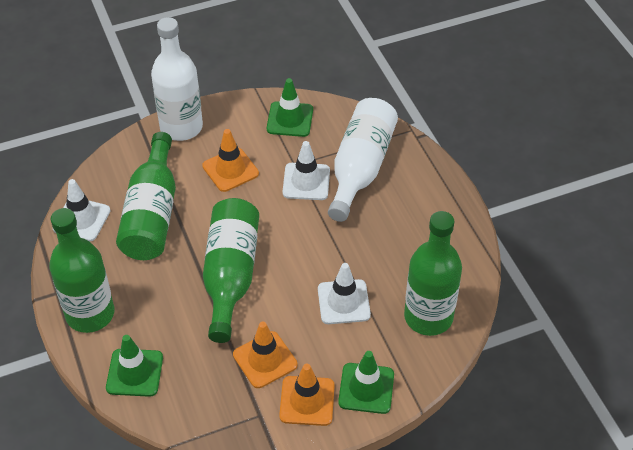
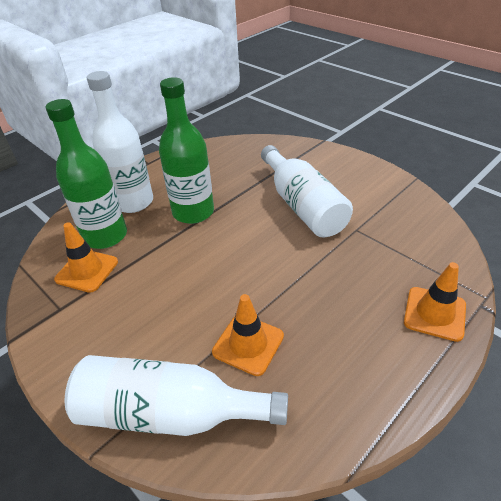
green bottle: [49,208,114,333] [116,132,176,260] [203,198,259,343] [404,211,462,336] = 4 -> [46,99,127,249] [159,77,214,224] = 2
green traffic cone: [106,335,163,397] [267,78,313,137] [338,351,394,414] = 3 -> none = 0
white bottle: [151,17,203,141] [328,98,398,222] = 2 -> [65,355,288,436] [87,71,153,213] [261,145,353,238] = 3
white traffic cone: [52,179,111,241] [283,141,330,200] [318,263,371,324] = 3 -> none = 0

